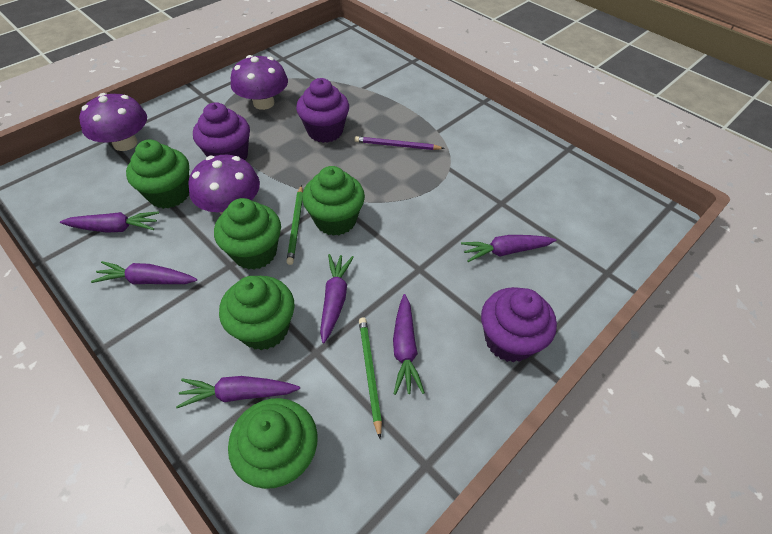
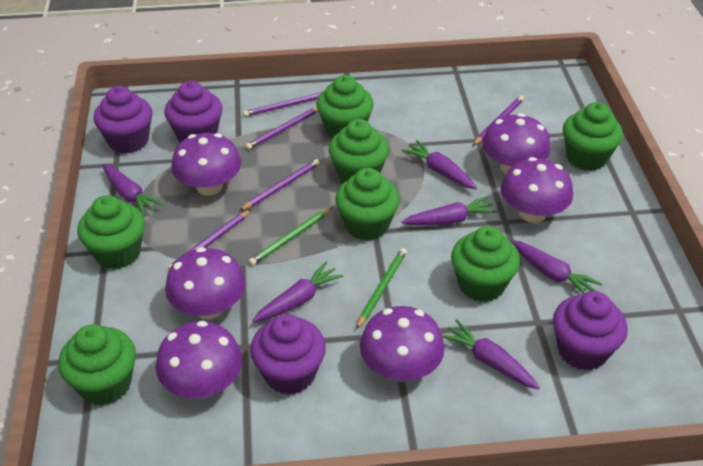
green cupcake: [126,140,189,209] [214,198,281,270] [219,276,295,350] [228,398,318,489] [302,166,365,236] = 5 -> [58,324,136,406] [77,195,145,269] [316,75,374,139] [329,119,389,183] [336,168,400,241] [451,226,520,302] [563,102,623,171] = 7
purple cupcake: [193,102,250,160] [296,78,349,143] [481,287,557,362] = 3 -> [94,86,153,154] [164,81,223,143] [250,314,326,395] [553,291,628,371] = 4
purple mushroom: [79,93,147,151] [188,155,260,215] [231,55,288,110] = 3 -> [156,321,242,398] [165,247,245,319] [171,133,241,196] [360,306,445,381] [482,113,551,174] [501,157,573,223] = 6
purple pencil: [354,136,445,150] = 1 -> [168,210,251,269] [239,159,320,211] [243,92,322,117] [245,107,318,150] [473,96,524,146] = 5

